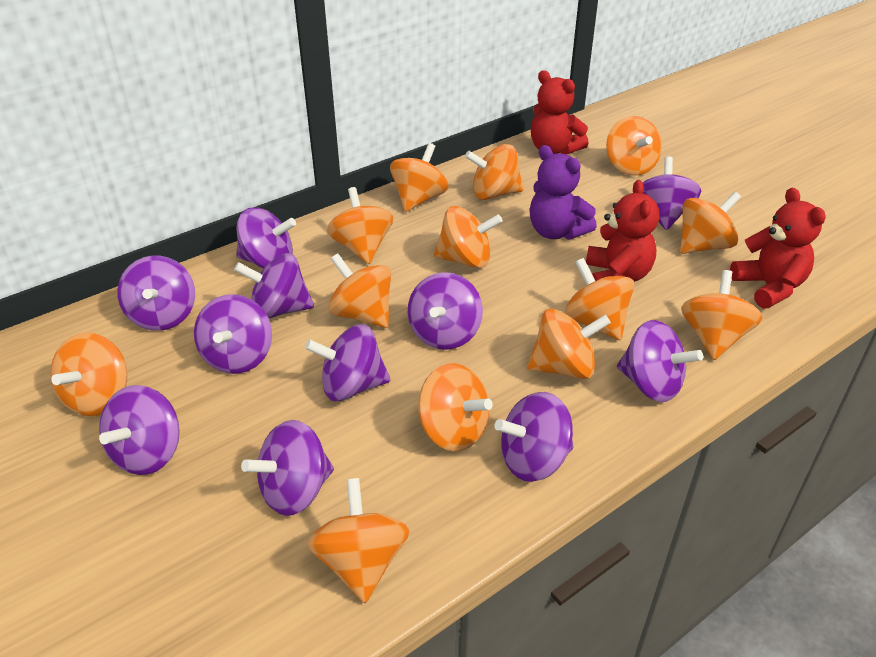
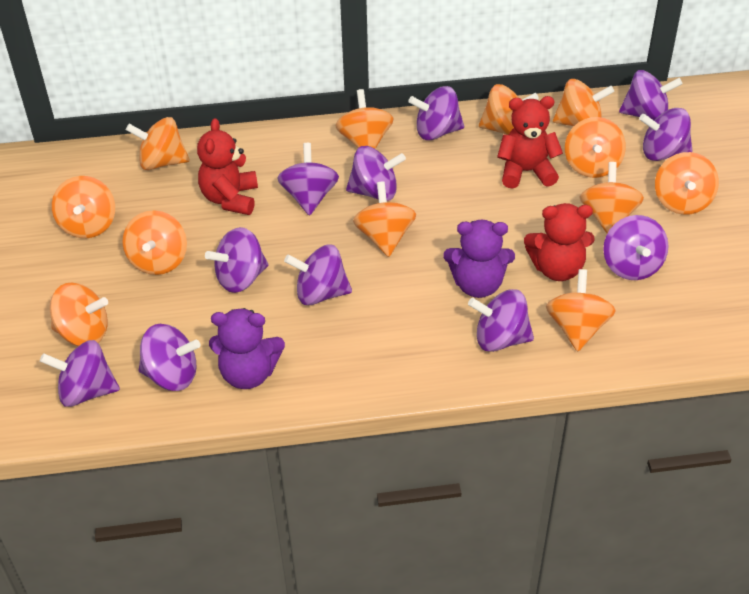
orange spinning top: [51,332,127,416] [307,478,409,603] [327,187,393,264] [328,253,391,328] [390,143,449,212] [418,363,493,452] [434,206,503,268] [465,144,524,200] [527,309,611,379] [565,258,634,340] [606,116,662,176] [680,192,741,254] [681,270,763,360] = 13 -> [50,283,108,346] [52,176,115,238] [122,210,187,275] [126,117,190,170] [335,89,393,149] [353,181,416,257] [479,84,539,135] [546,269,616,351] [553,79,614,126] [565,117,626,178] [580,162,644,233] [655,152,719,215] = 12
purple teddy bear: [529,145,597,240] = 1 -> [209,308,285,389] [443,220,515,298] = 2

